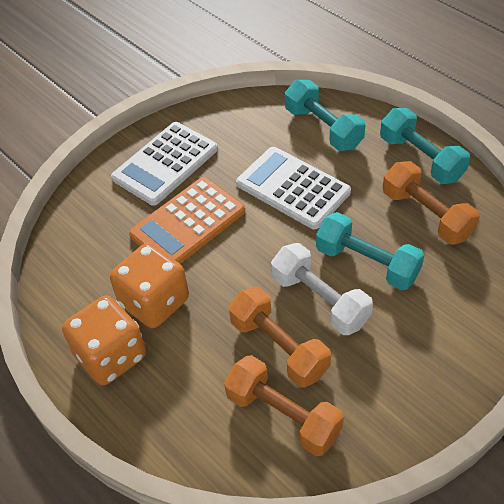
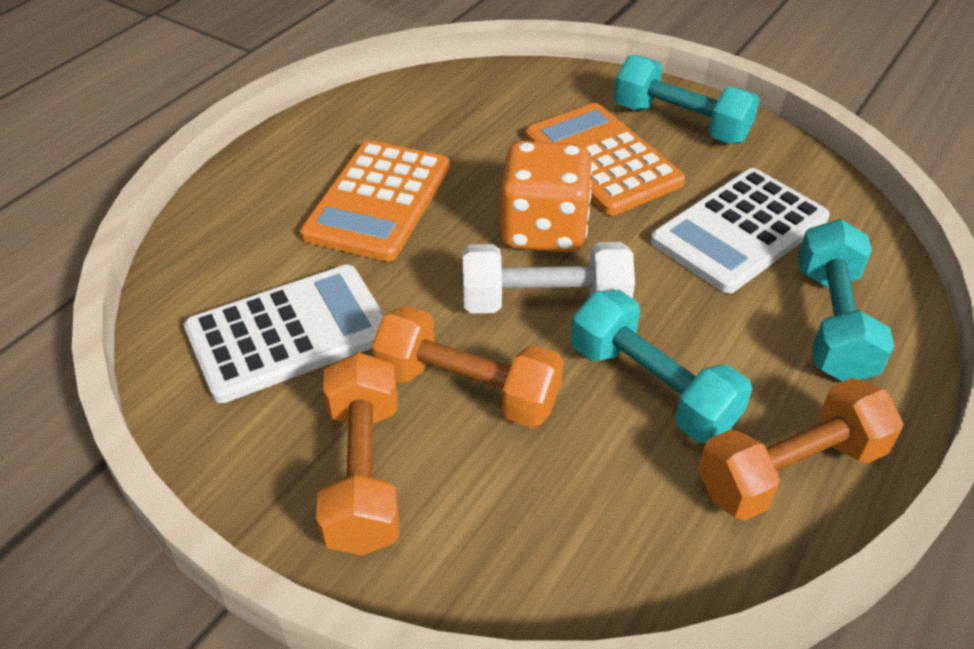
orange calculator: [129,177,245,264] = 1 -> [300,140,450,262] [525,103,685,216] = 2
orange dice: [62,295,146,385] [110,243,189,328] = 2 -> [501,141,593,252] = 1

